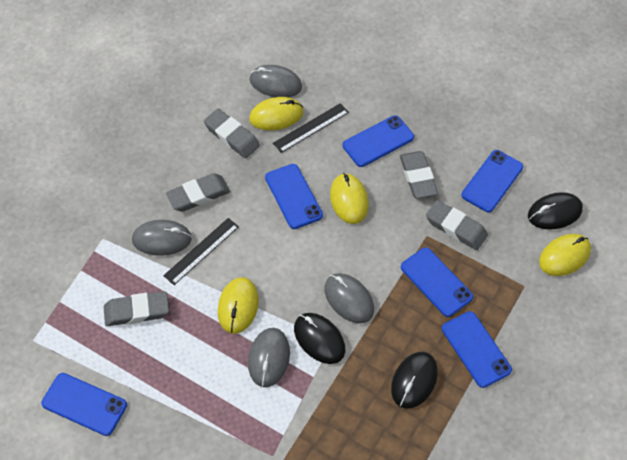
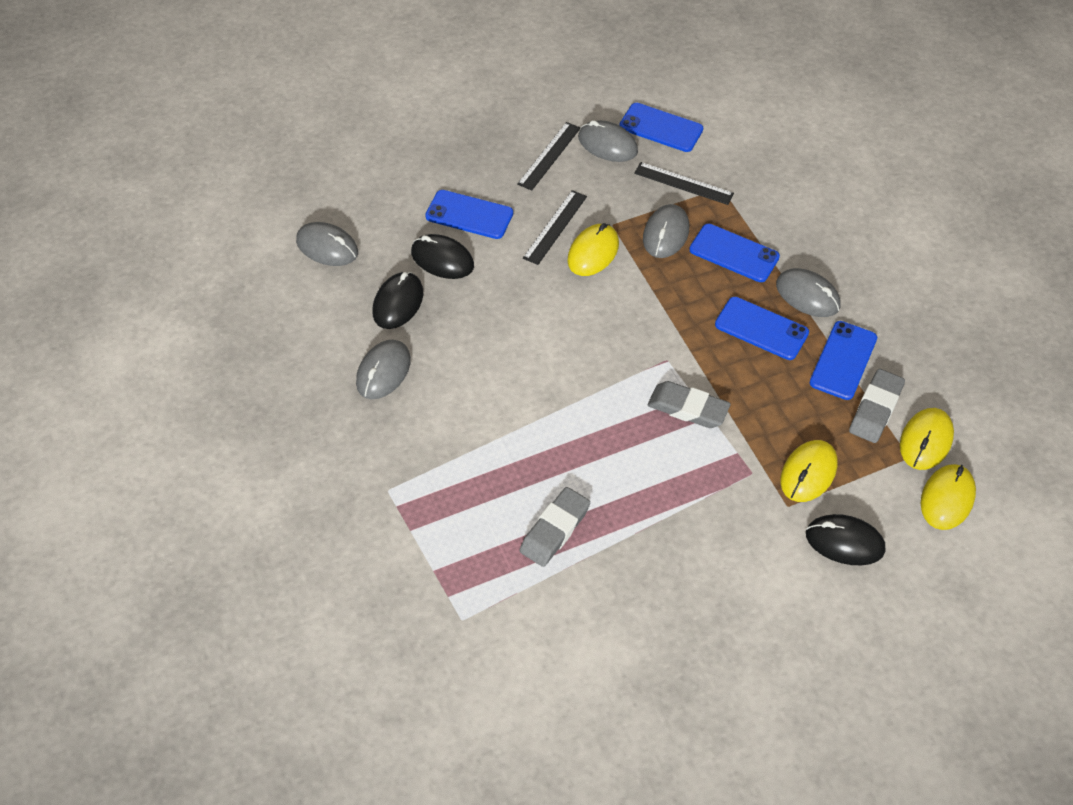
black ruler: [163,218,239,285] [273,103,349,153] = 2 -> [517,122,580,191] [523,190,587,265] [634,162,734,205] = 3
blue phone: [41,373,127,436] [265,164,323,229] [343,115,414,167] [401,247,473,317] [442,311,512,388] [461,150,523,212] = 6 -> [425,190,513,239] [619,103,703,152] [689,224,780,282] [715,297,809,360] [810,321,877,400] = 5
grey eraser: [104,291,169,326] [166,173,230,212] [204,109,260,158] [400,151,438,198] [426,200,488,250] = 5 -> [520,487,590,567] [648,381,731,428] [849,369,905,443] = 3
grey mouse: [132,220,192,256] [248,328,290,387] [249,65,302,97] [324,273,374,323] = 4 -> [296,222,358,266] [356,340,411,399] [578,120,638,162] [643,204,689,258] [776,268,840,317] = 5

